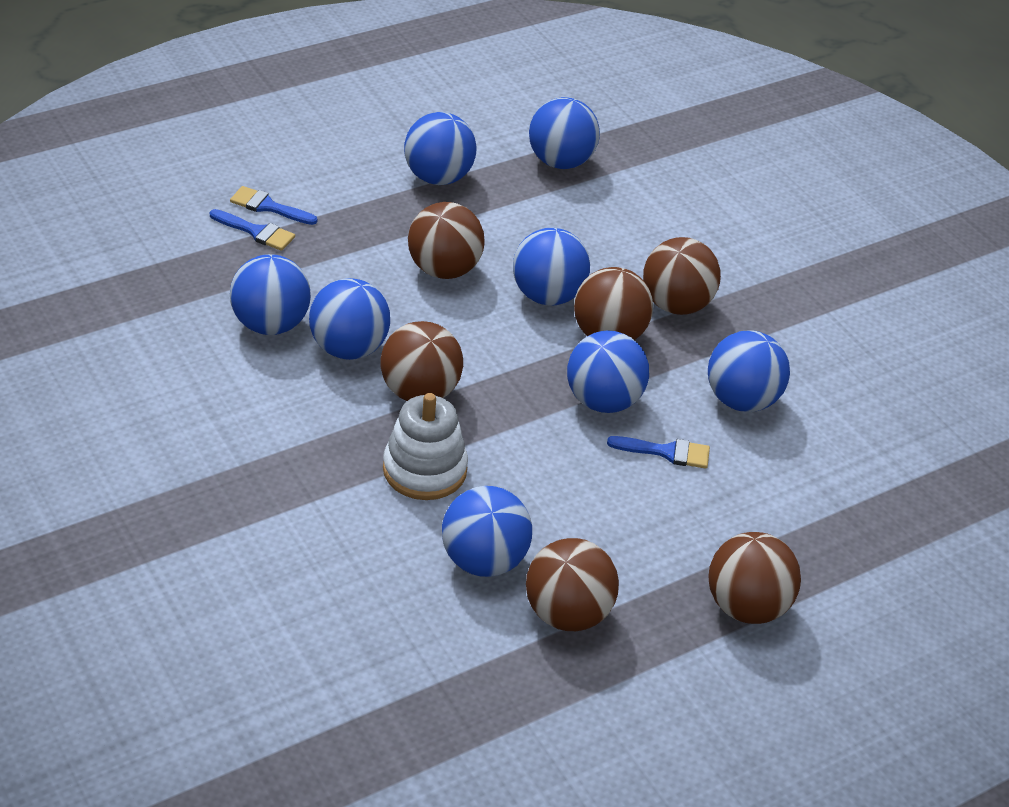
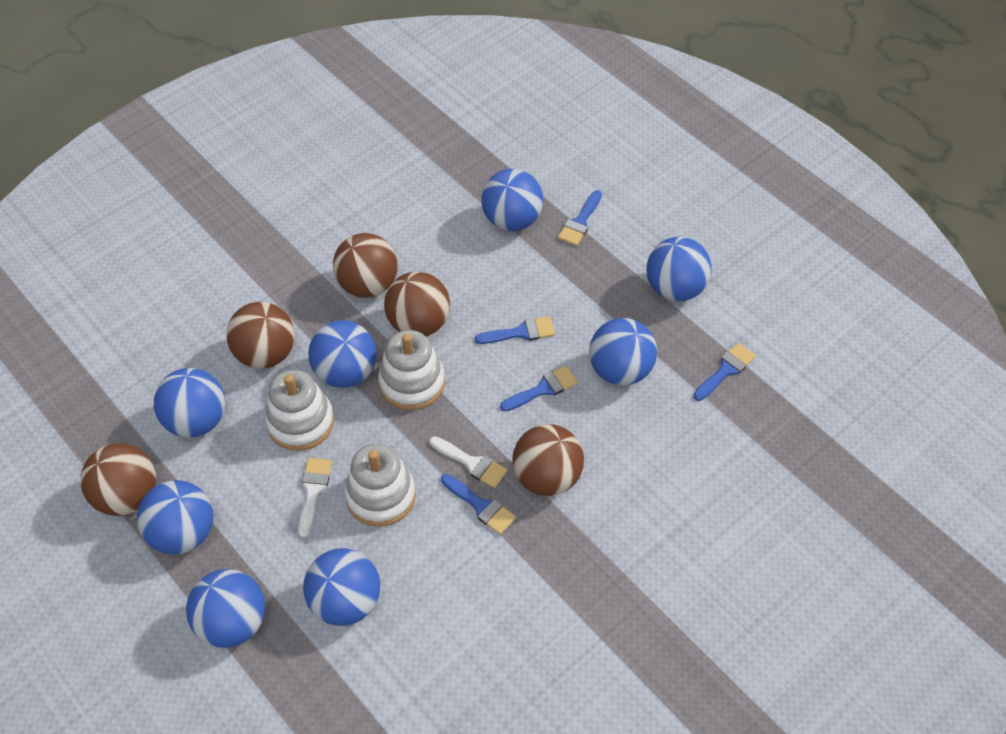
blue brush: [210,209,295,251] [230,186,317,225] [607,436,710,469] = 3 -> [441,474,516,535] [475,316,555,344] [500,366,578,412] [558,190,602,246] [693,343,756,401] = 5
brown ball: [381,321,463,401] [408,202,485,279] [526,538,619,631] [574,267,653,340] [643,237,721,315] [709,532,801,624] = 6 -> [80,443,156,516] [227,302,295,369] [333,233,398,298] [384,272,450,336] [512,424,584,496] = 5
white brush: none = 0 -> [298,458,332,538] [429,436,508,488] = 2
white stacking toy: [383,393,468,500] = 1 -> [265,370,334,451] [344,444,416,527] [378,330,445,410] = 3

